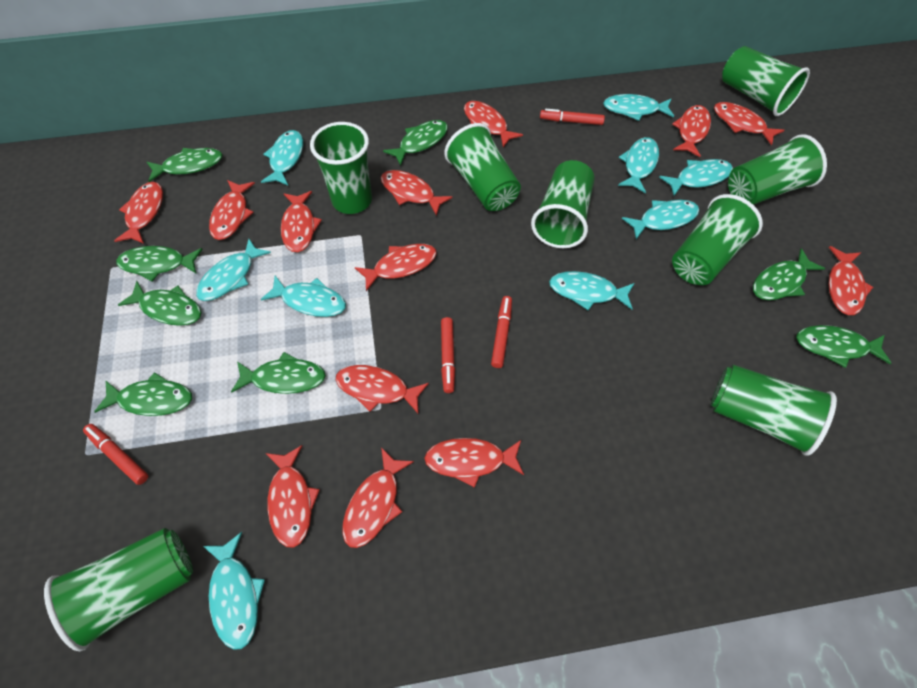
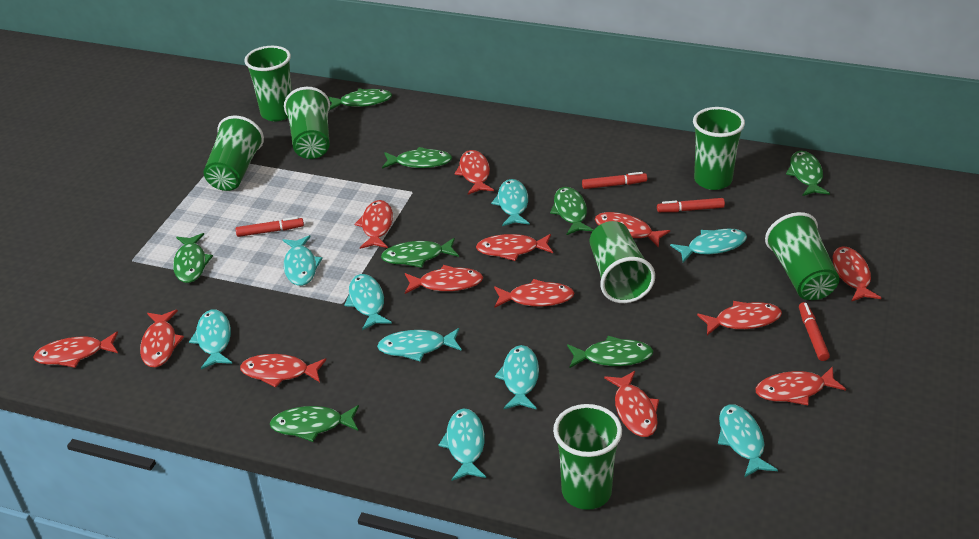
green cup: [44,528,193,652] [310,122,372,214] [444,123,521,211] [531,160,595,248] [672,194,763,285] [711,365,837,456] [722,46,810,116] [728,134,827,205] = 8 -> [204,115,264,191] [244,46,292,121] [284,87,330,159] [553,404,622,510] [590,221,655,303] [693,107,745,190] [765,212,840,300] = 7

